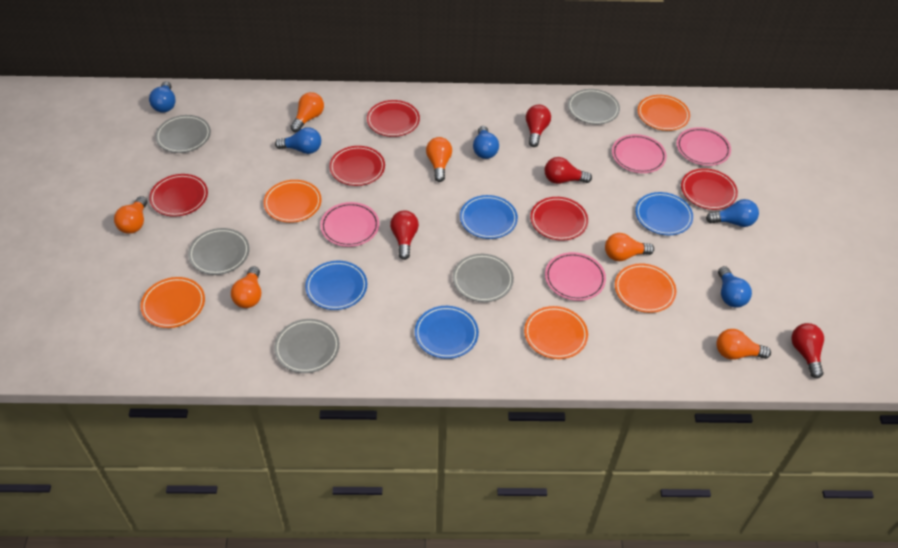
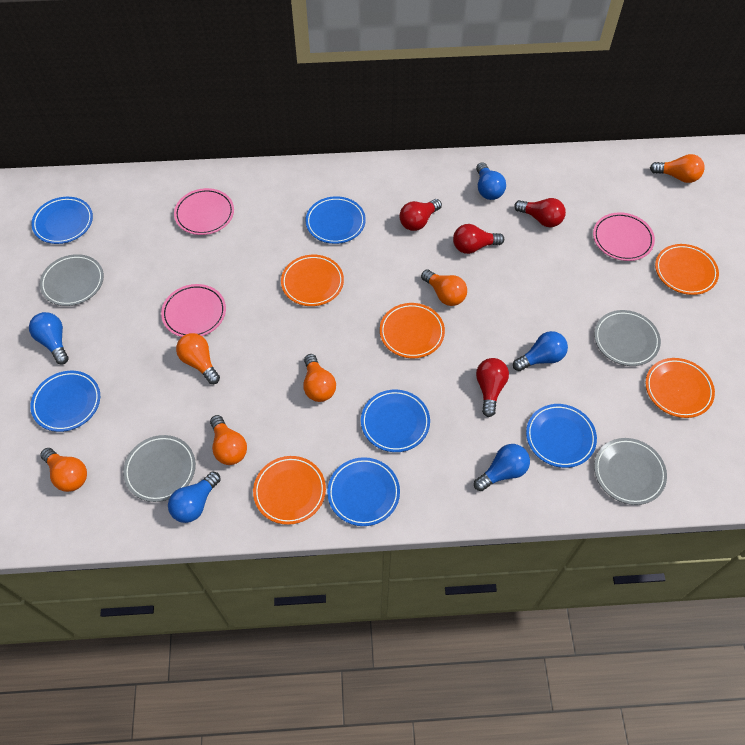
blue plate: [305,261,367,310] [415,306,479,359] [460,195,518,239] [635,192,693,235] = 4 -> [30,371,100,432] [31,197,93,244] [305,196,366,244] [327,457,400,526] [361,389,430,452] [526,404,597,468] = 6
grey plate: [155,115,211,153] [188,228,250,275] [274,319,340,373] [453,254,514,302] [568,89,620,124] = 5 -> [40,254,104,306] [123,435,196,502] [594,310,661,366] [594,438,667,505] = 4
pink plate: [320,202,379,247] [545,252,606,301] [612,134,667,173] [677,127,731,166] = 4 -> [161,284,226,337] [174,188,234,235] [593,212,655,261] = 3
red plate: [149,174,208,217] [329,146,385,186] [367,100,420,137] [530,197,588,241] [681,168,738,210] = 5 -> none = 0

